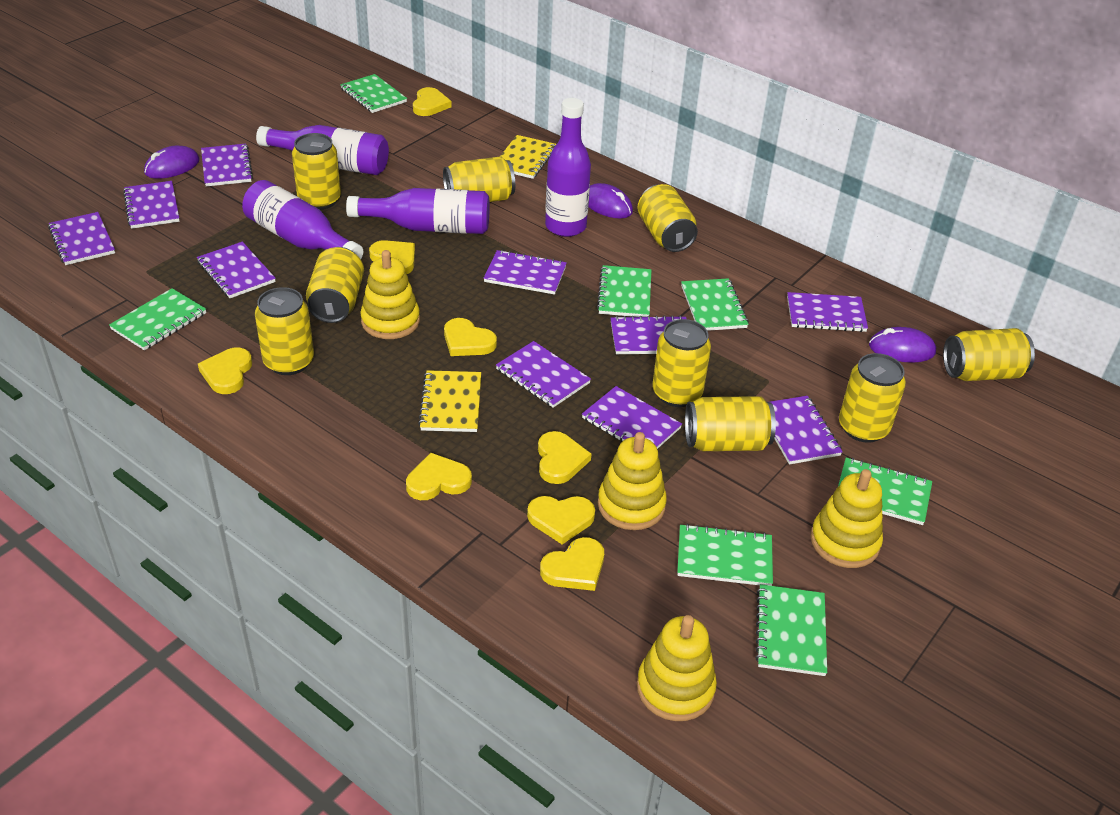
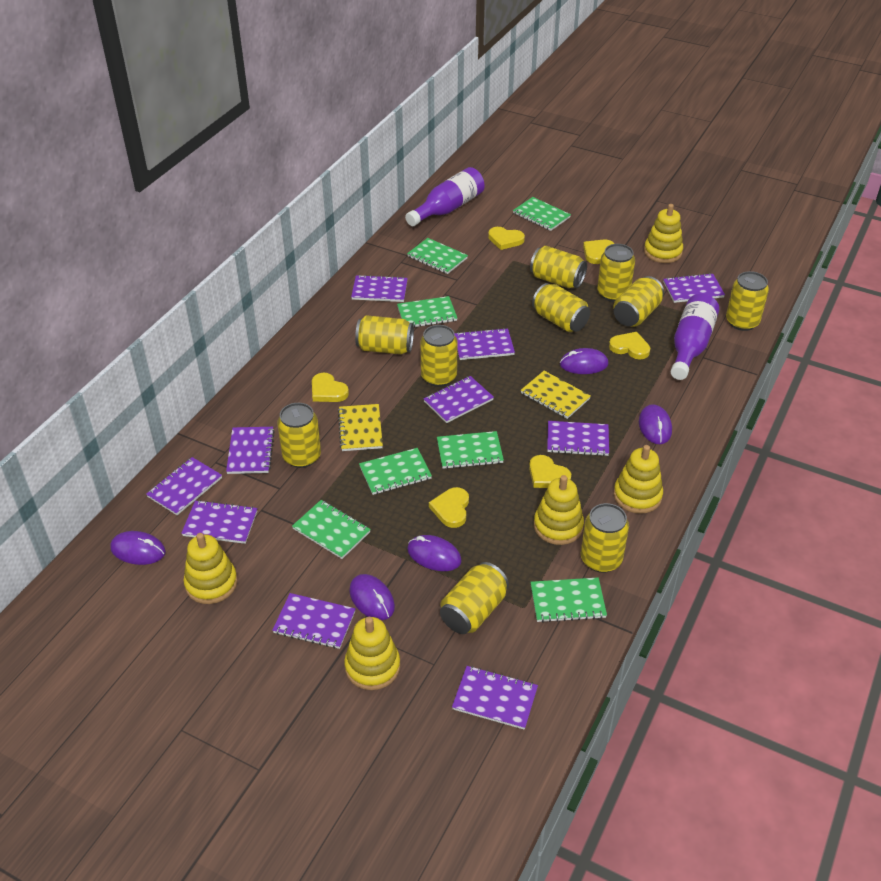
purple bottle: [242,180,363,259] [256,125,389,175] [346,188,490,234] [545,98,591,237] = 4 -> [405,167,485,226] [671,294,719,380] = 2
purple mouse: [144,146,200,179] [588,183,633,219] [869,327,936,363] = 3 -> [110,531,166,565] [349,574,395,620] [407,535,462,571] [560,348,608,374] [639,404,672,444] = 5
yellow can: [255,287,314,375] [292,133,341,210] [306,247,364,323] [443,156,515,202] [637,184,698,252] [652,319,711,407] [685,396,776,451] [839,353,906,443] [943,328,1035,381] = 9 -> [277,403,321,468] [355,315,414,354] [420,325,458,387] [440,562,509,634] [530,246,587,288] [532,283,590,332] [581,503,629,573] [597,244,635,302] [613,276,664,327] [726,271,769,331] = 10
yellow heart: [198,347,252,394] [369,240,415,274] [406,453,472,500] [413,87,452,116] [444,318,497,356] [527,496,595,544] [538,431,591,484] [540,537,604,591] = 8 -> [312,373,349,402] [429,487,469,528] [488,227,525,250] [529,455,571,488] [583,240,615,264] [609,332,650,359] = 6
yellow stacking toy: [360,250,420,339] [598,432,667,530] [637,615,717,721] [810,469,883,568] = 4 -> [183,533,237,604] [344,617,400,690] [534,475,584,545] [614,445,663,514] [644,204,683,263] = 5

